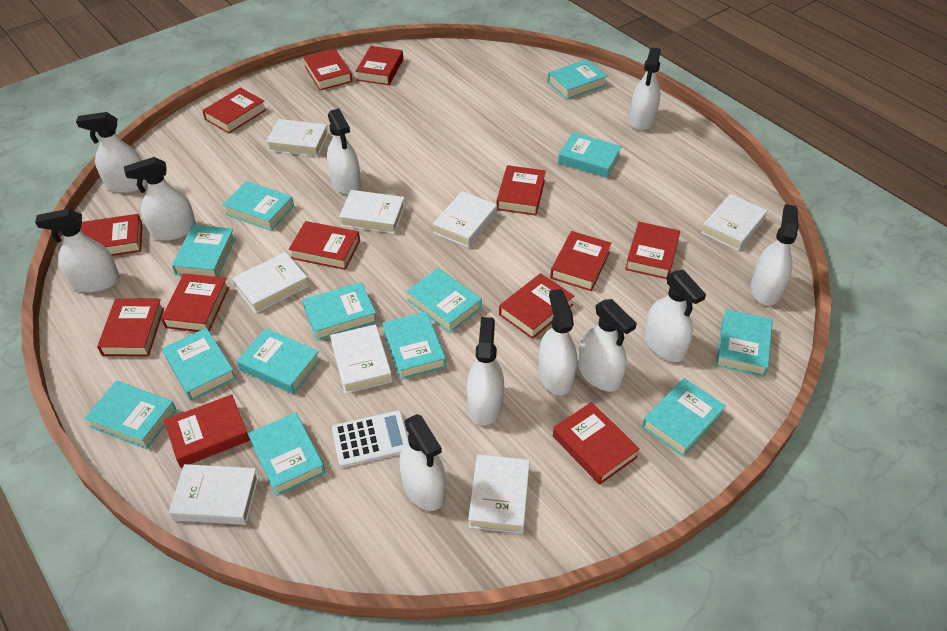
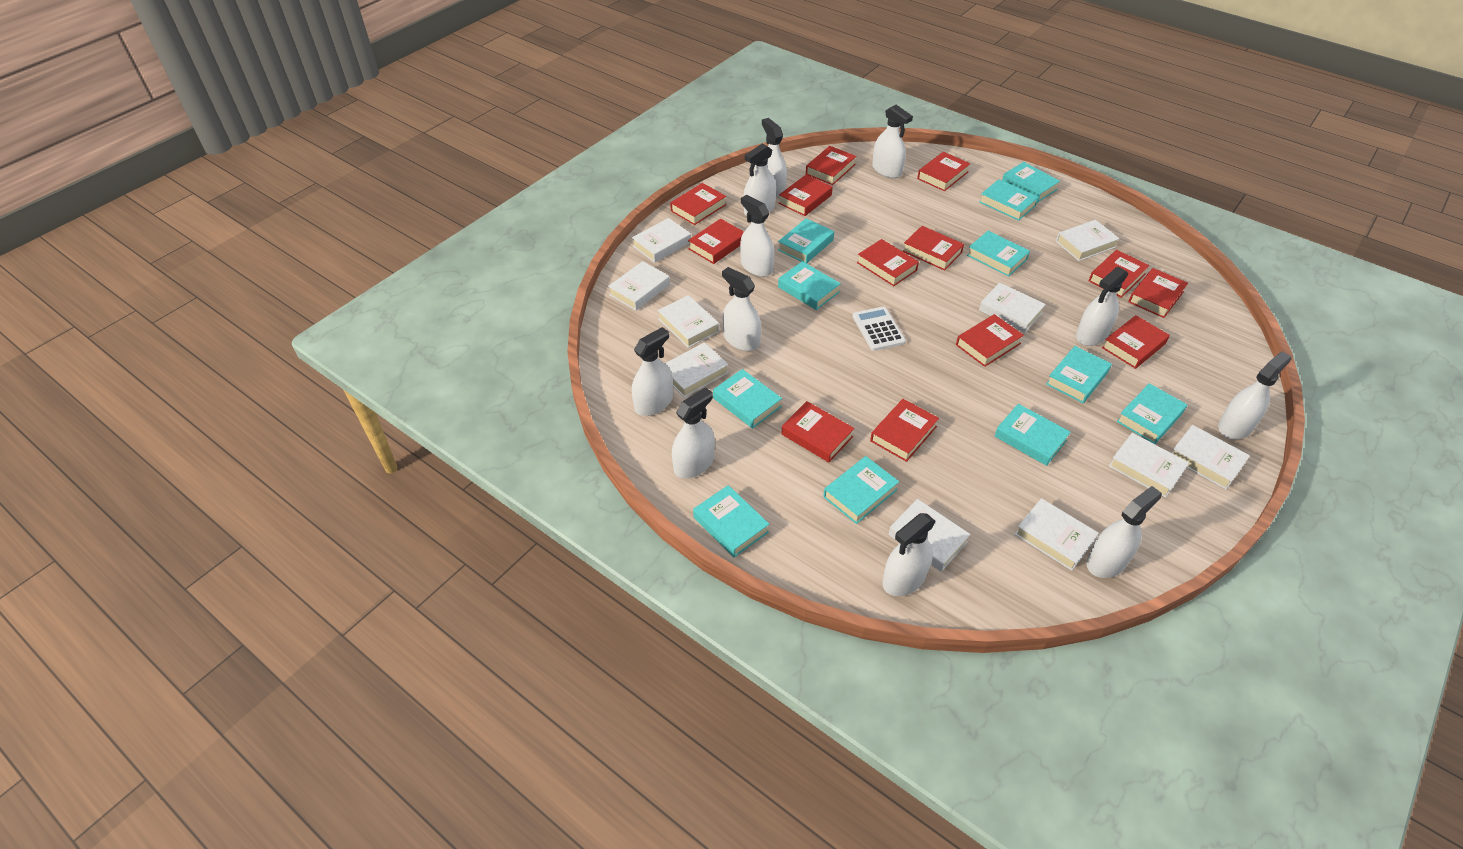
turquoise book: [84,381,177,449] [162,328,236,401] [172,225,236,277] [222,181,294,231] [237,328,321,394] [248,412,325,496] [302,282,377,340] [382,311,446,380] [406,268,482,333] [548,59,607,99] [558,132,622,178] [642,378,726,457] [716,309,773,376] = 13 -> [693,485,769,557] [713,369,782,429] [778,218,834,264] [778,261,841,310] [823,456,899,524] [967,231,1030,277] [979,179,1039,221] [995,404,1071,466] [1002,162,1060,202] [1046,346,1112,403] [1117,383,1187,444] = 11
white book: [169,464,259,525] [232,252,309,314] [266,119,328,157] [330,324,392,394] [339,190,405,234] [433,191,497,248] [468,454,530,534] [701,194,767,251] = 8 -> [608,261,670,311] [632,218,691,263] [658,295,719,348] [665,342,728,398] [888,499,971,572] [979,283,1046,333] [1015,498,1099,571] [1056,220,1120,261] [1109,433,1189,498] [1172,425,1250,489] = 10

